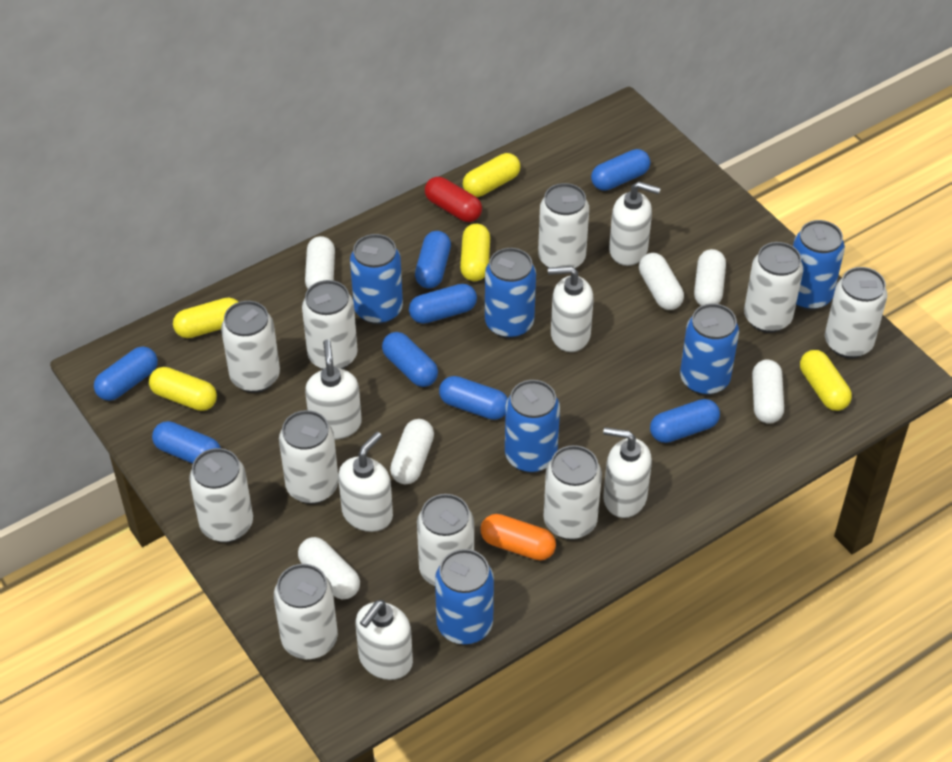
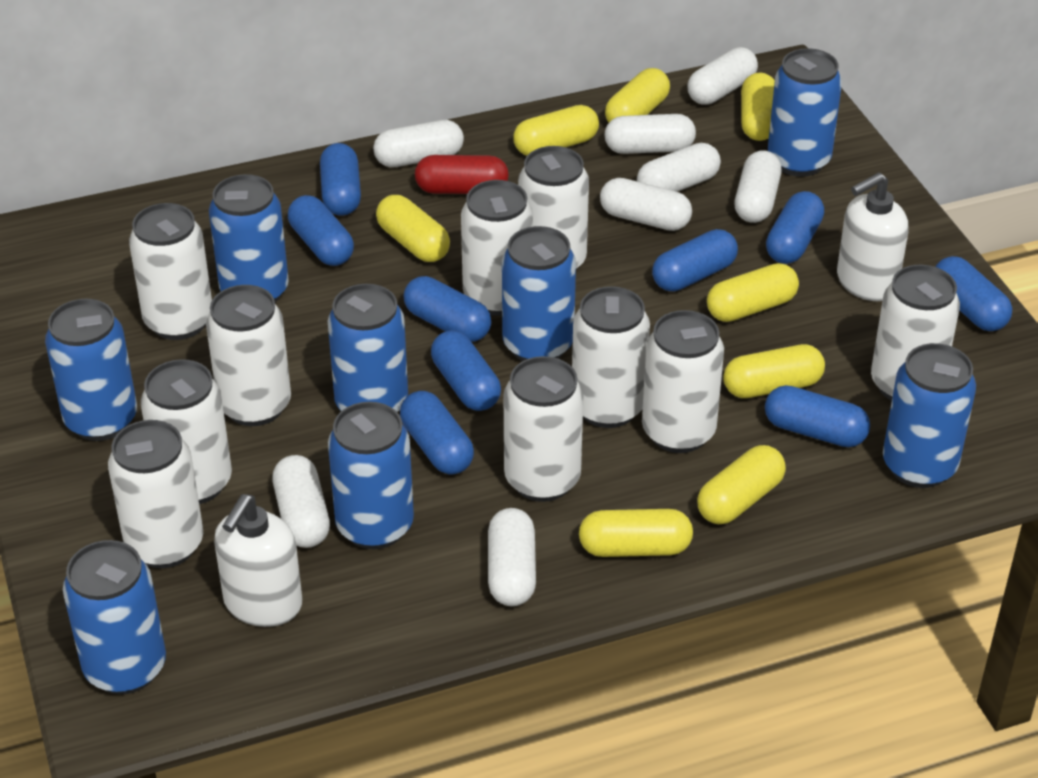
blue can: [350,234,403,325] [435,549,494,645] [485,248,536,339] [505,380,560,473] [680,303,739,396] [793,220,845,311] = 6 -> [45,299,137,441] [63,540,166,694] [209,174,289,303] [328,284,408,413] [328,402,414,549] [502,226,576,361] [768,48,842,177] [883,343,976,488] = 8
blue capsule: [94,346,158,401] [152,421,221,464] [382,332,438,387] [409,284,477,324] [415,231,451,288] [439,376,508,420] [591,149,650,191] [650,399,720,443] = 8 -> [288,195,354,266] [320,143,361,216] [400,391,474,474] [404,276,491,342] [431,330,501,411] [652,229,738,292] [765,385,870,447] [766,191,824,264] [935,256,1012,331] = 9
orange capsule: [480,514,556,560] = 1 -> none = 0
white capsule: [298,537,360,599] [305,236,335,288] [390,419,434,484] [639,253,684,310] [694,249,726,306] [752,359,784,424] = 6 -> [273,455,330,548] [373,120,464,167] [488,508,536,606] [600,178,692,231] [604,114,696,154] [637,143,721,192] [687,47,758,105] [735,150,782,223] = 8
white soap dispenser: [305,340,362,440] [338,432,393,532] [355,600,413,680] [548,266,594,352] [603,427,652,518] [609,181,661,266] = 6 -> [214,494,302,627] [837,172,909,301] = 2
yellow capsule: [149,367,217,411] [173,297,238,338] [460,224,490,281] [463,153,521,197] [800,350,852,411] = 5 -> [376,195,450,262] [513,105,599,155] [579,509,693,557] [605,68,670,122] [697,445,786,524] [707,263,799,322] [723,344,825,398] [741,72,775,141] = 8

